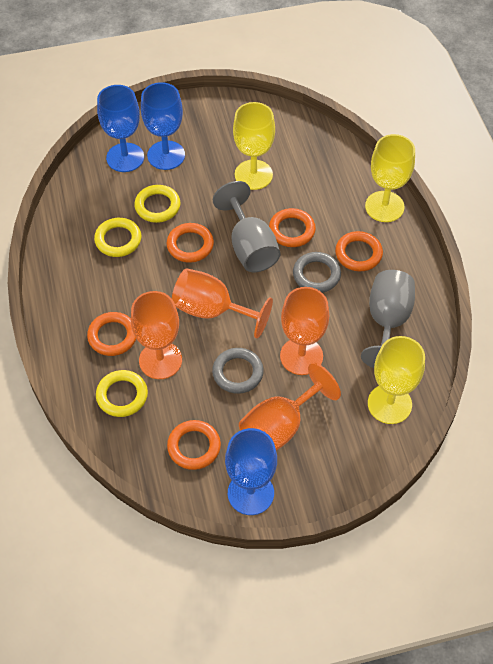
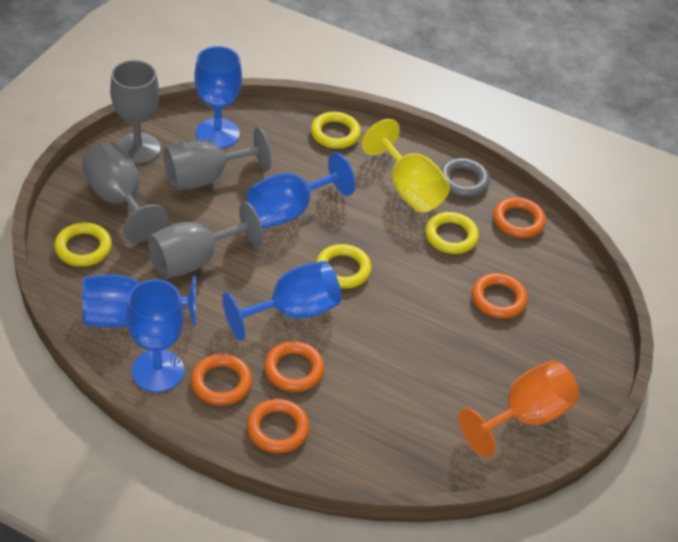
blue goblet: [97,85,144,172] [141,82,185,170] [225,428,277,515] = 3 -> [82,274,196,328] [126,279,184,392] [194,46,242,148] [222,261,341,341] [247,153,355,228] = 5
grey goblet: [213,181,280,272] [361,270,415,368] = 2 -> [82,142,168,242] [110,60,160,164] [148,201,263,279] [164,127,271,190] = 4
grey ring: [212,348,264,394] [293,252,341,293] = 2 -> [440,158,490,197] = 1
orange goblet: [131,291,182,379] [172,268,273,338] [239,363,341,450] [280,287,329,375] = 4 -> [459,360,579,458] = 1
yellow goblet: [233,102,275,190] [365,134,415,222] [368,336,425,424] = 3 -> [361,119,450,213] = 1
yellow ring: [94,218,142,257] [96,370,148,417] [134,185,181,223] = 3 -> [54,222,112,267] [311,112,361,149] [316,244,371,289] [425,212,479,254] = 4

